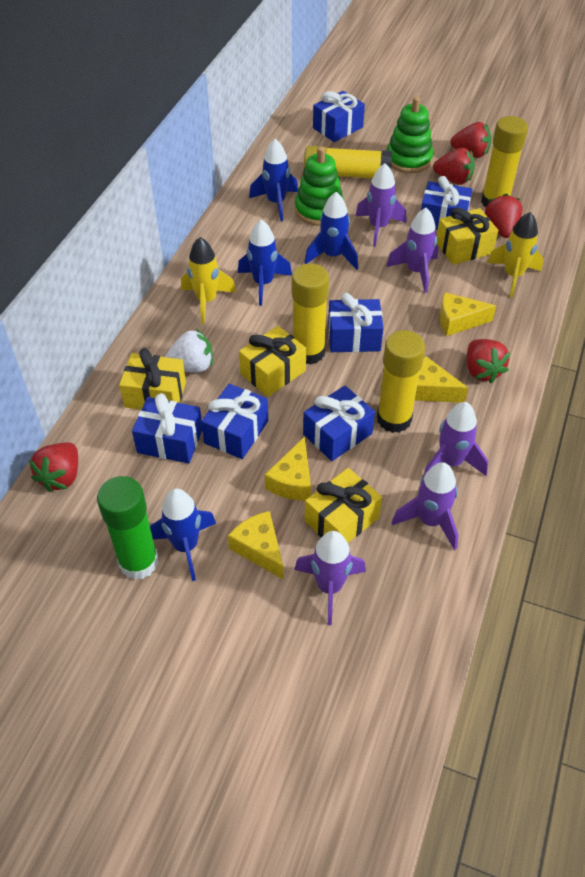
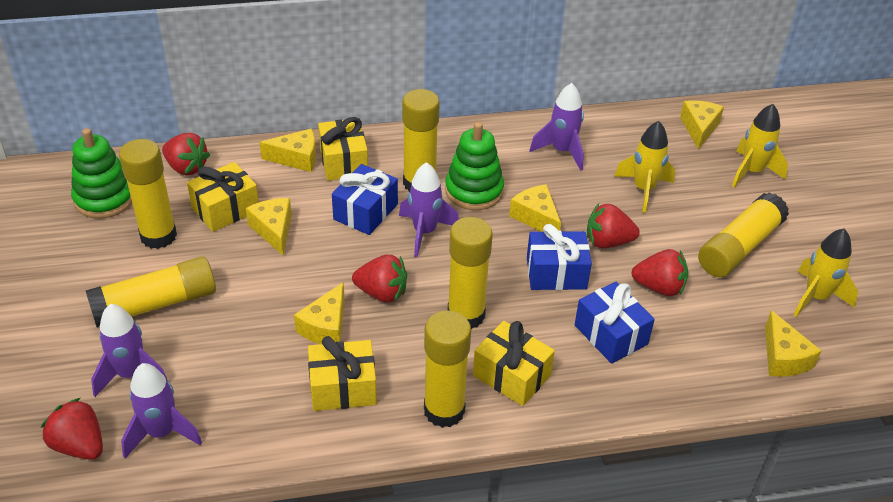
blue gift: [132,393,202,463] [201,384,268,459] [303,386,375,461] [313,91,365,142] [328,293,383,352] [421,176,472,230] = 6 -> [332,164,398,235] [527,224,592,290] [575,282,655,364] = 3
blue rocket: [150,489,216,581] [238,219,292,306] [249,139,298,221] [305,192,358,270] = 4 -> none = 0
green glue stick: [97,476,159,580] = 1 -> none = 0
purple rocket: [294,531,366,625] [355,163,407,247] [386,208,438,293] [392,462,459,550] [423,402,488,477] = 5 -> [91,304,168,397] [121,363,202,458] [399,162,459,257] [529,83,584,171] = 4
white strawberry: [165,329,213,372] = 1 -> none = 0
yellow cheese: [228,511,284,580] [265,437,311,500] [415,356,468,402] [440,292,496,336] = 4 -> [246,198,292,256] [259,129,316,172] [294,282,345,344] [509,184,561,232] [680,100,724,150] [765,310,821,377] = 6
yellow glue stick: [292,263,329,365] [304,146,392,178] [377,330,425,433] [481,116,528,207] = 4 -> [85,257,216,328] [119,139,177,249] [402,89,440,192] [424,310,471,428] [448,217,493,329] [698,192,789,277] = 6
yellow rocket: [181,237,236,324] [487,212,543,297] = 2 -> [614,121,675,213] [732,104,788,188] [793,228,858,317] = 3

